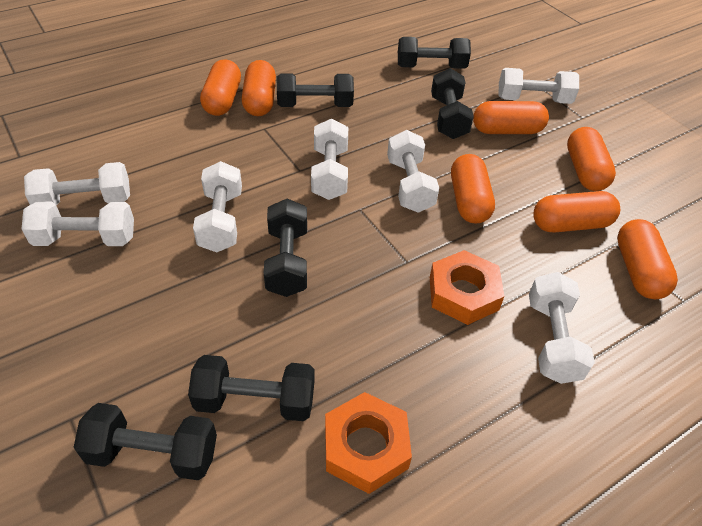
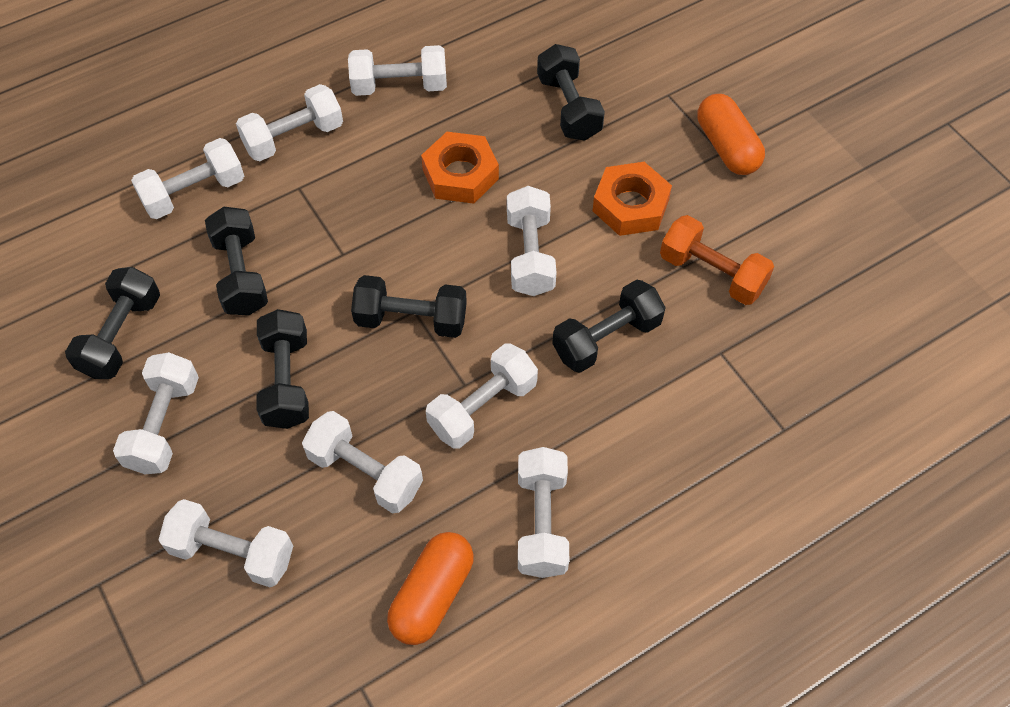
orange capsule: [200,59,241,116] [242,60,276,116] [451,154,495,224] [473,101,549,134] [533,191,620,232] [567,127,616,191] [617,219,678,299] = 7 -> [387,532,474,645] [698,94,765,175] = 2
orange dumbbell: none = 0 -> [660,215,774,305] = 1
white dumbbell: [21,201,134,246] [24,162,130,205] [193,161,242,252] [311,118,348,200] [387,130,439,213] [499,68,579,104] [529,272,595,384] = 7 -> [113,352,199,475] [131,138,244,219] [159,499,293,587] [236,84,343,161] [302,411,423,513] [348,45,447,96] [426,343,538,449] [507,186,557,296] [518,447,569,578] = 9

